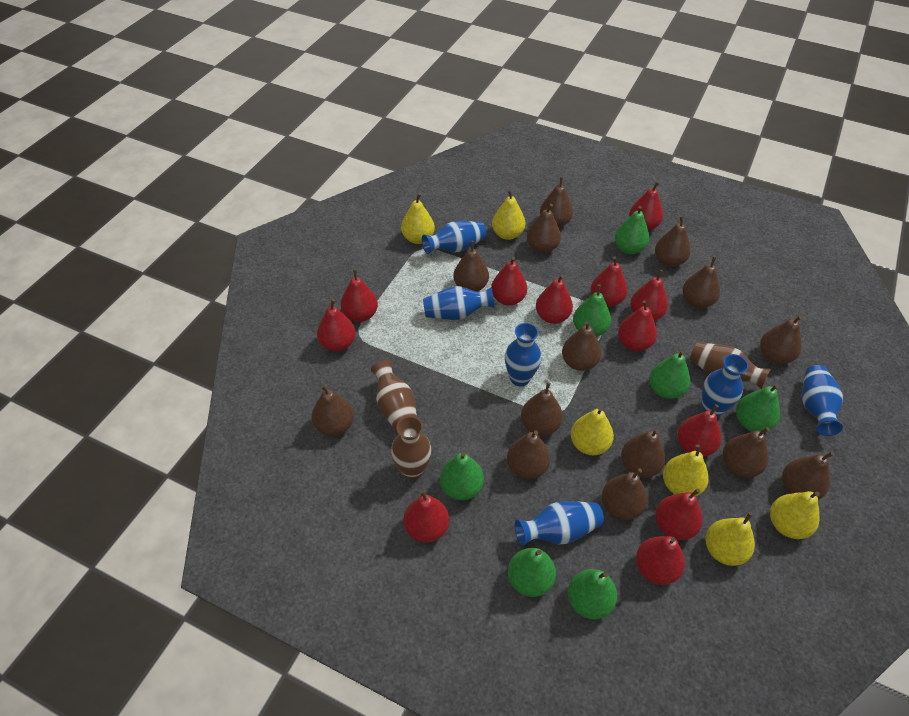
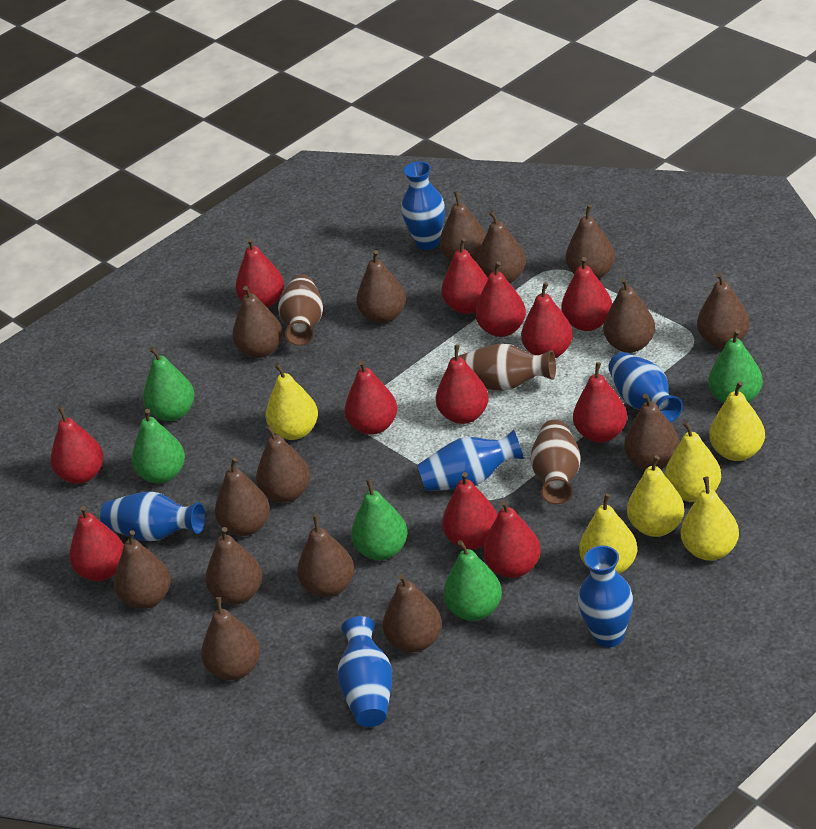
brown pear: [312,385,354,436] [453,241,489,292] [507,430,550,479] [521,382,563,436] [527,204,561,253] [540,177,573,228] [562,321,601,371] [602,468,648,520] [621,429,666,478] [655,216,691,267] [683,256,720,308] [723,427,770,477] [760,316,803,364] [782,452,834,500] = 14 -> [114,530,171,609] [201,597,260,680] [205,527,262,605] [215,457,270,536] [232,286,283,358] [256,425,310,503] [297,515,354,597] [356,250,406,324] [383,574,442,652] [440,191,486,262] [477,211,526,283] [566,205,615,279] [603,278,655,353] [624,394,680,470] [697,273,749,348] = 15
green pear: [440,452,484,500] [508,548,556,597] [568,569,617,619] [573,285,611,337] [615,206,649,254] [649,350,690,399] [736,384,780,432] = 7 -> [132,409,185,484] [143,347,195,421] [351,479,408,560] [443,540,502,621] [708,329,763,404] = 5

